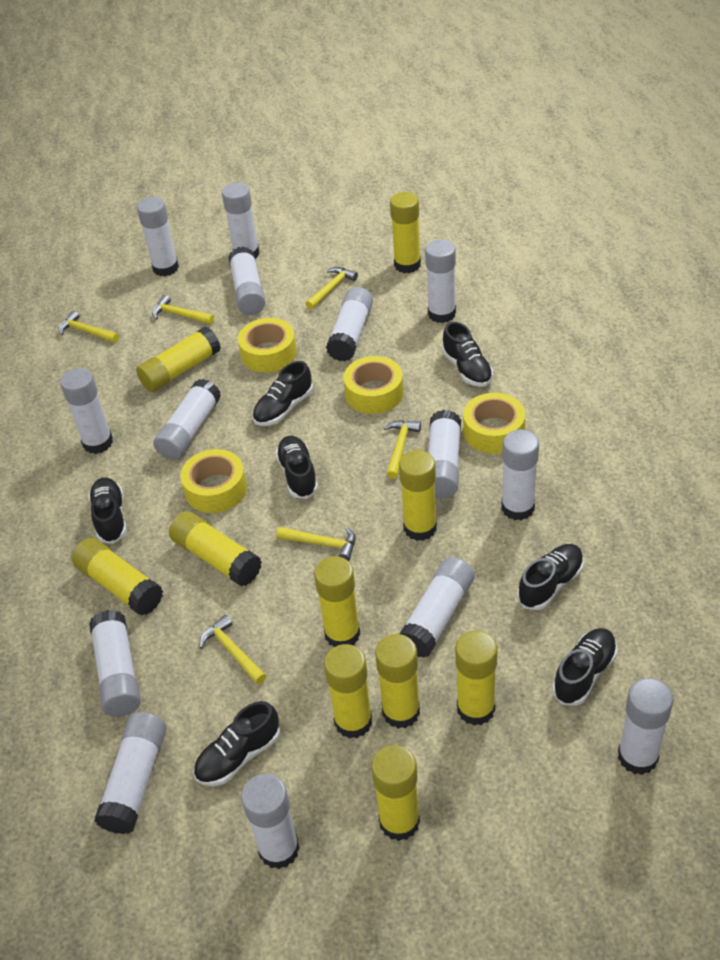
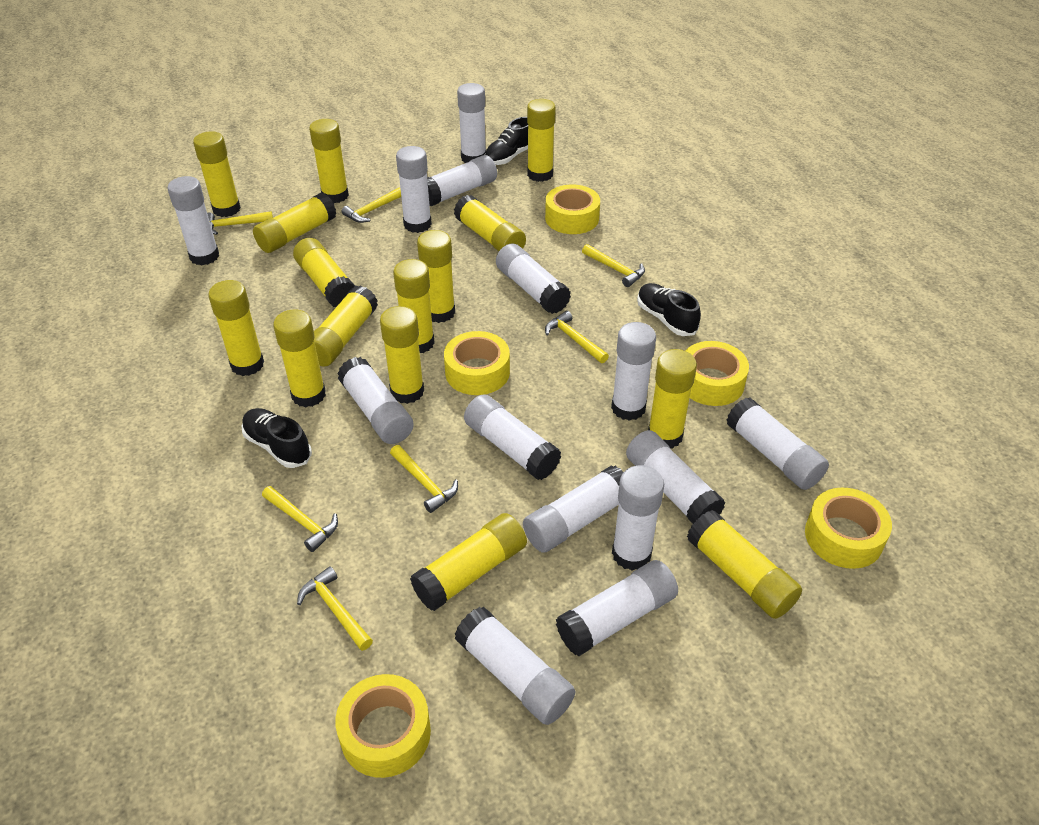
black shoe: [88,477,127,544] [193,701,280,786] [253,361,313,426] [275,436,318,499] [442,322,493,387] [517,544,584,610] [552,628,617,706] = 7 -> [241,408,312,468] [485,117,528,165] [637,283,701,336] = 3
yellow glue stick: [72,538,163,616] [136,326,221,392] [169,511,262,587] [314,556,360,647] [324,644,372,739] [371,745,420,841] [375,634,420,729] [390,192,421,273] [399,450,437,541] [455,631,498,725] = 10 -> [193,131,241,217] [208,280,264,376] [253,193,336,253] [273,309,326,407] [293,238,355,307] [309,119,349,203] [314,285,378,367] [380,306,424,404] [393,259,435,353] [410,513,527,611] [417,230,455,323] [454,195,526,251] [527,99,556,182] [648,349,697,449] [687,510,802,619] = 15
yellow hammer: [59,311,119,343] [152,295,214,324] [199,615,267,685] [276,526,356,561] [306,267,358,310] [384,420,421,479] = 6 -> [207,211,273,235] [262,486,338,552] [297,566,373,651] [342,187,401,223] [390,445,458,513] [545,311,609,363] [582,244,645,287] = 7
yellow tape: [180,449,247,513] [238,318,297,373] [343,356,404,414] [463,393,526,454] = 4 -> [335,674,431,778] [444,331,510,395] [545,184,600,234] [686,341,749,406] [805,488,892,569] = 5

